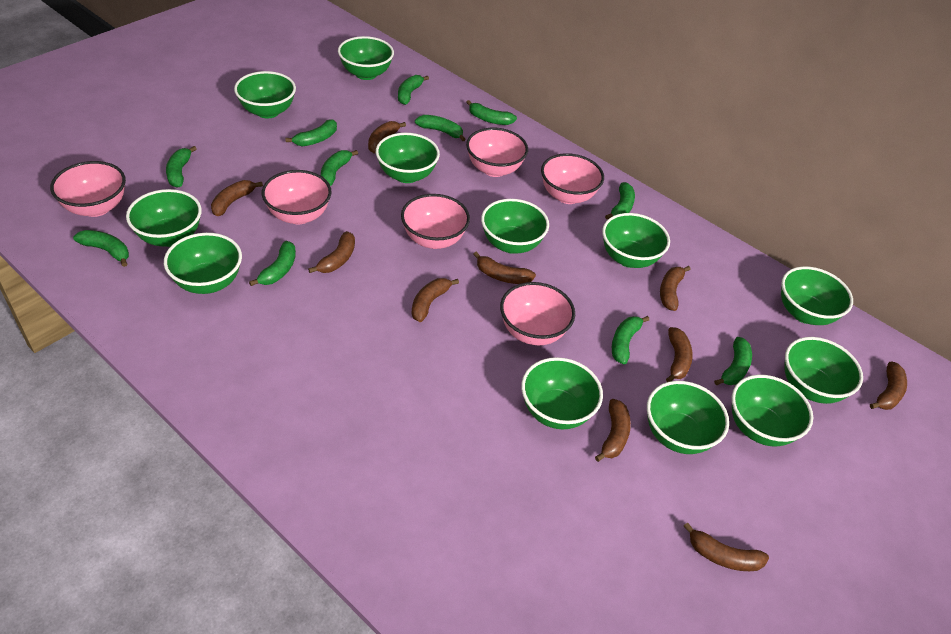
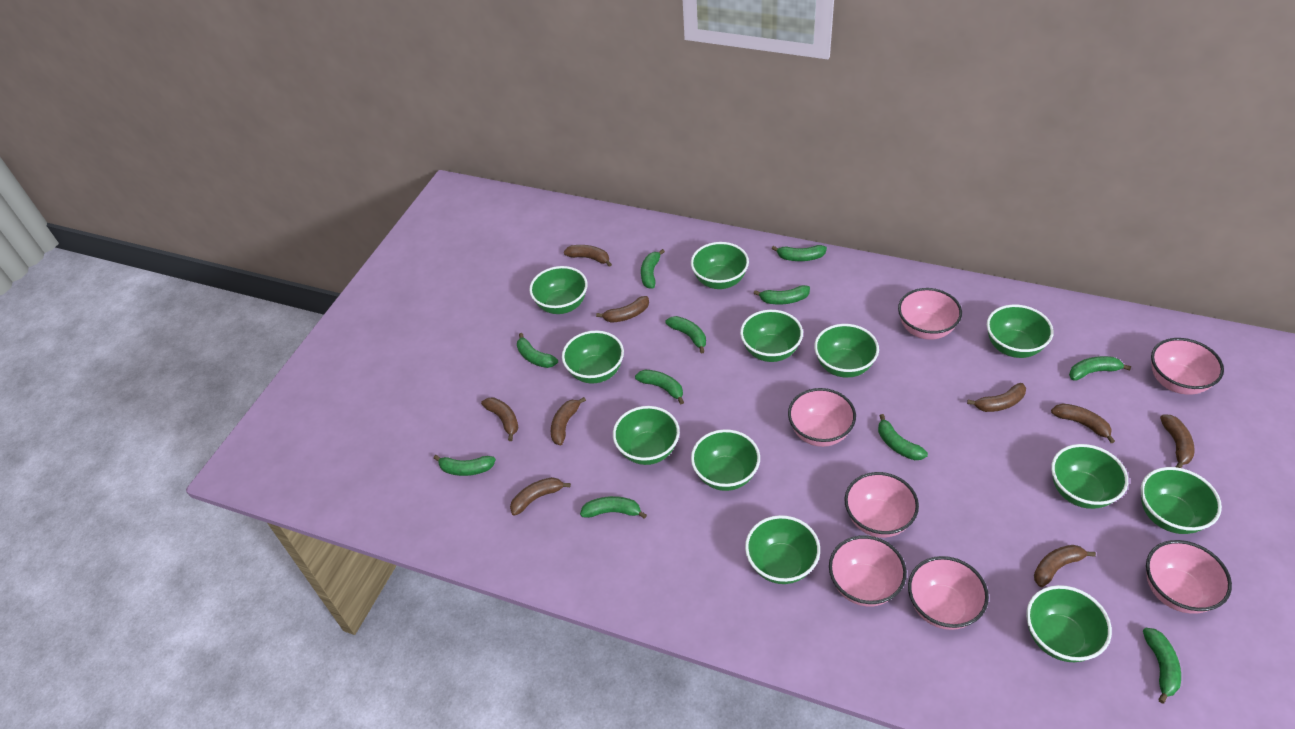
brown banana: [211,180,263,216] [308,231,355,273] [368,121,406,154] [412,278,459,322] [473,251,536,284] [595,399,631,462] [660,266,691,311] [666,327,693,382] [684,522,769,571] [870,361,907,410] = 10 -> [481,397,519,441] [510,477,571,516] [551,397,586,445] [564,245,612,267] [596,296,649,323] [967,383,1026,412] [1034,545,1096,587] [1051,403,1115,443] [1160,414,1194,468] = 9
pink bowl: [50,161,126,217] [262,170,332,225] [401,194,470,249] [466,128,528,177] [500,282,575,345] [541,153,604,204] = 6 -> [788,388,856,447] [829,535,907,607] [844,472,919,538] [898,288,962,340] [908,556,989,630] [1146,540,1232,614] [1151,338,1224,395] = 7

